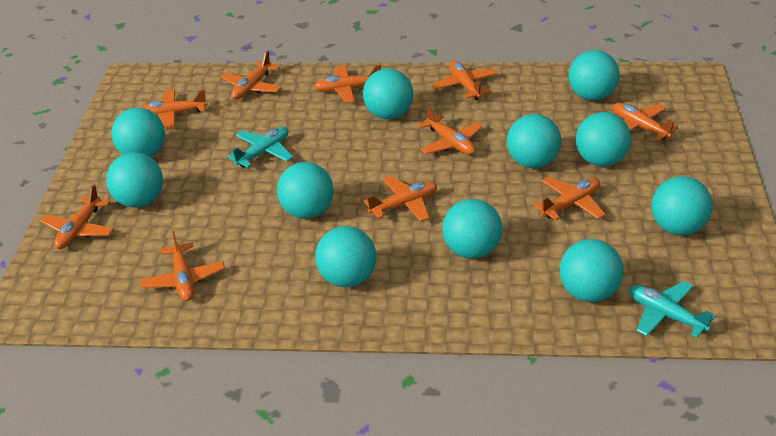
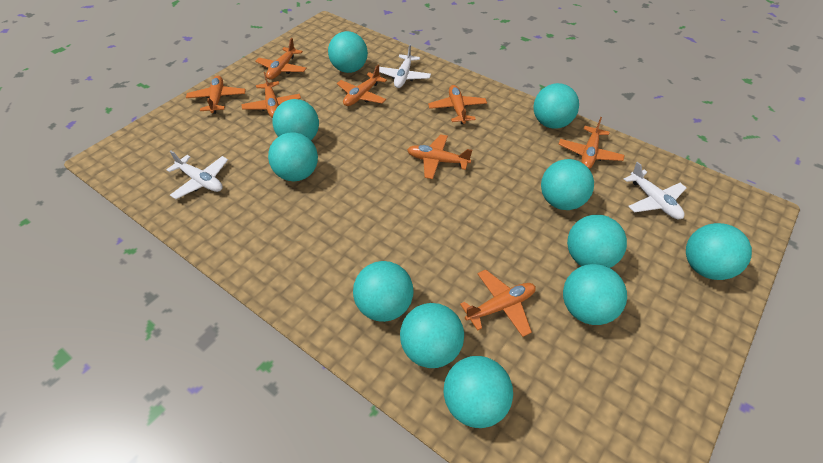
orange plane: [40,184,114,249] [140,89,208,129] [140,231,225,301] [221,51,281,99] [314,65,381,103] [364,176,437,222] [418,106,483,155] [432,61,497,100] [533,176,605,220] [613,103,678,141] = 10 -> [186,76,246,114] [241,72,301,118] [255,38,307,80] [337,65,387,106] [407,134,472,179] [428,85,487,124] [460,270,536,337] [559,117,625,169] = 8
turquoise plane: [227,126,293,168] [629,281,715,338] = 2 -> none = 0
white plane: none = 0 -> [166,151,228,199] [379,45,431,88] [624,162,686,219] = 3

